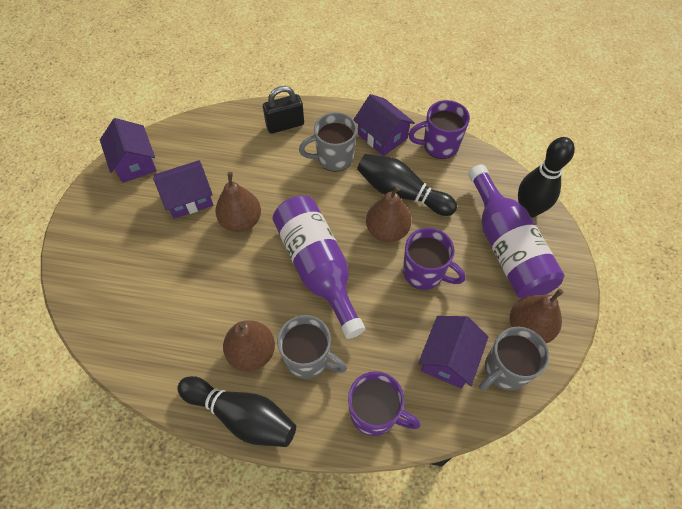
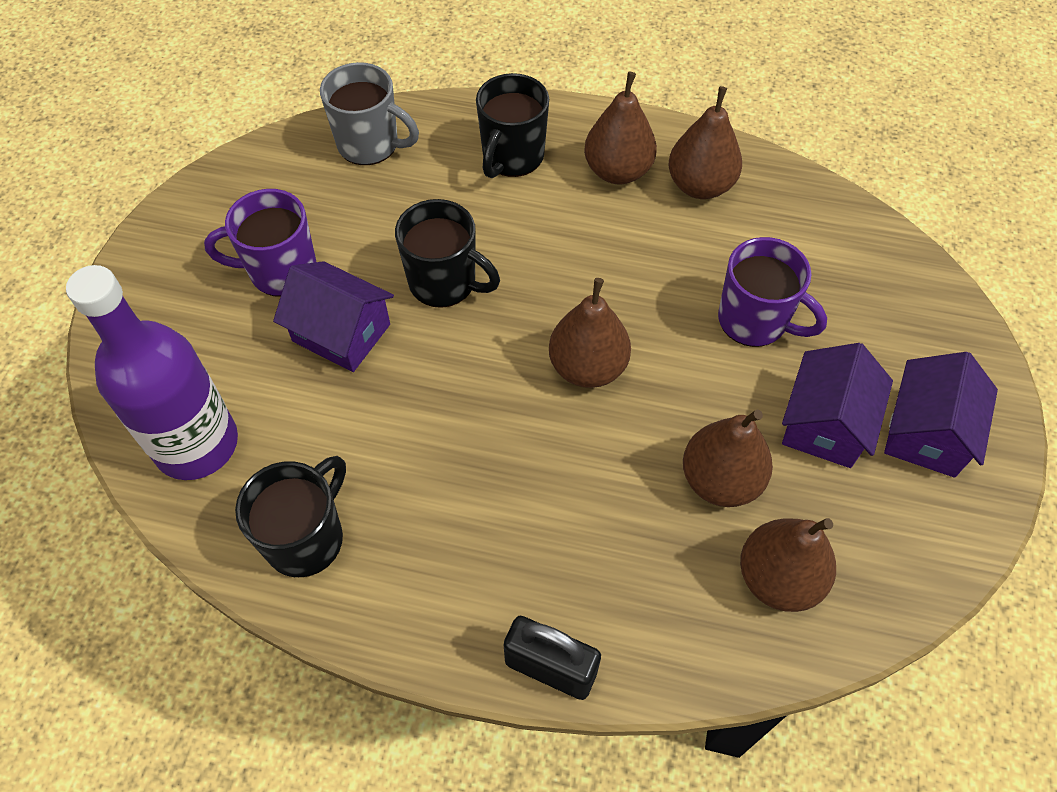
black bowling pin: [177,376,296,447] [357,154,457,216] [518,137,575,218] = 3 -> none = 0
black mug: none = 0 -> [235,456,346,577] [395,199,500,308] [476,73,549,178] = 3
brown pear: [216,172,261,232] [223,320,275,371] [366,186,412,242] [510,289,564,343] = 4 -> [549,278,631,388] [584,72,657,184] [668,86,742,199] [683,410,773,507] [740,518,836,612] = 5
grey mug: [277,315,347,379] [299,112,357,172] [479,327,549,391] = 3 -> [320,62,419,165] = 1
purple bottle: [272,196,365,339] [468,164,565,299] = 2 -> [66,265,238,480] = 1
purple house: [100,118,157,183] [153,160,213,219] [353,94,415,156] [418,316,488,388] = 4 -> [273,261,394,372] [782,343,893,468] [884,352,998,478] = 3
purple mug: [348,371,420,436] [403,228,466,290] [409,100,470,159] = 3 -> [204,189,316,297] [718,237,827,347] = 2

